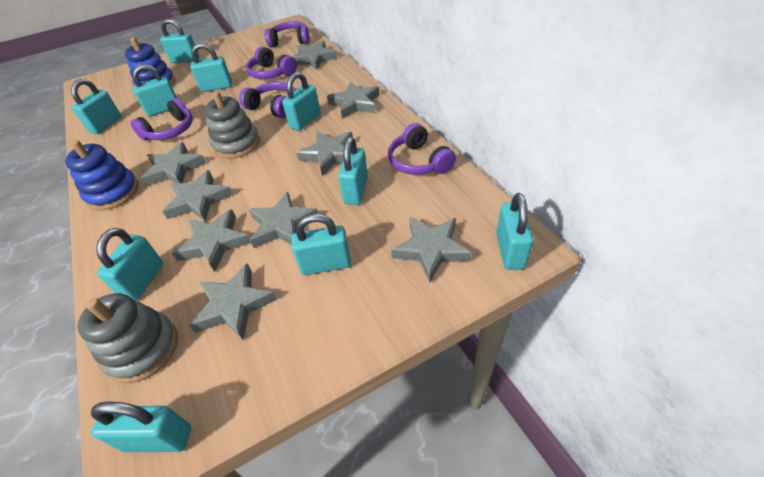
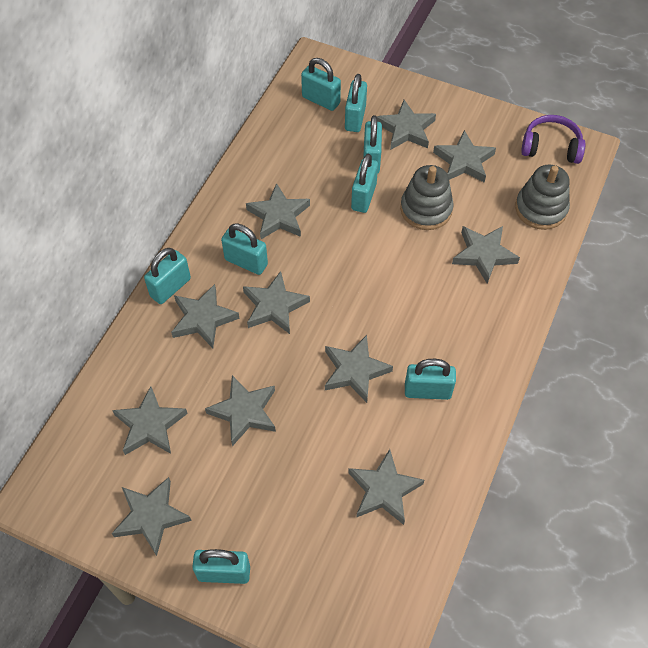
blue stacking toy: [65,140,139,210] [125,37,175,86] = 2 -> none = 0
grey star: [141,142,206,186] [162,170,233,222] [172,209,251,272] [189,263,277,340] [249,192,318,248] [292,40,338,70] [296,131,353,176] [327,82,380,119] [391,217,472,283] = 9 -> [112,386,188,455] [112,477,192,556] [171,284,240,348] [205,375,276,446] [243,271,310,334] [246,183,310,239] [325,335,393,403] [348,449,424,525] [377,100,436,150] [433,130,496,183] [452,226,520,284] = 11
purple headphones: [130,98,193,141] [239,82,295,118] [246,47,297,79] [265,21,309,47] [388,123,456,175] = 5 -> [521,115,586,164] = 1
turquoise padlock: [71,79,122,134] [91,401,191,452] [96,228,163,300] [132,64,177,117] [160,19,199,63] [190,43,232,92] [282,72,321,131] [291,214,351,275] [338,137,368,205] [496,193,533,270] = 10 -> [144,248,191,304] [192,549,250,584] [221,224,268,275] [301,58,341,111] [345,74,367,132] [351,154,378,213] [363,115,382,174] [405,359,456,400] = 8

